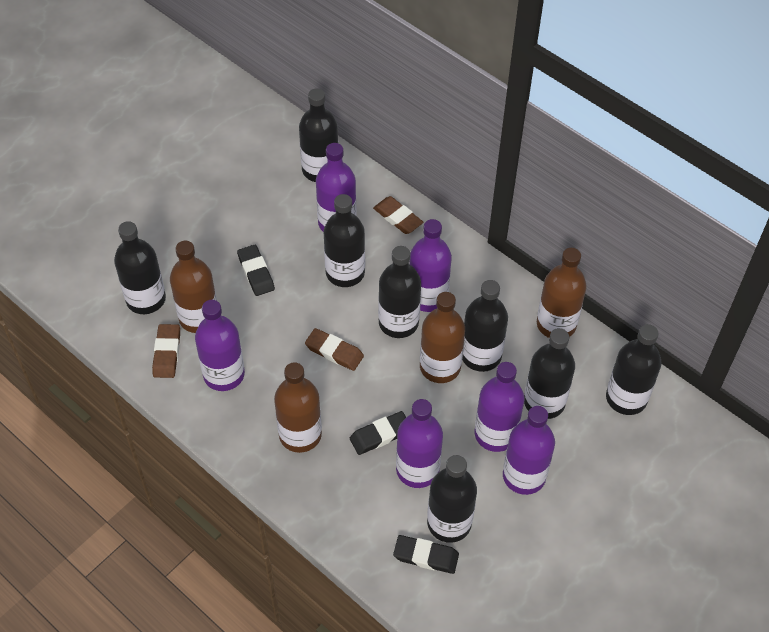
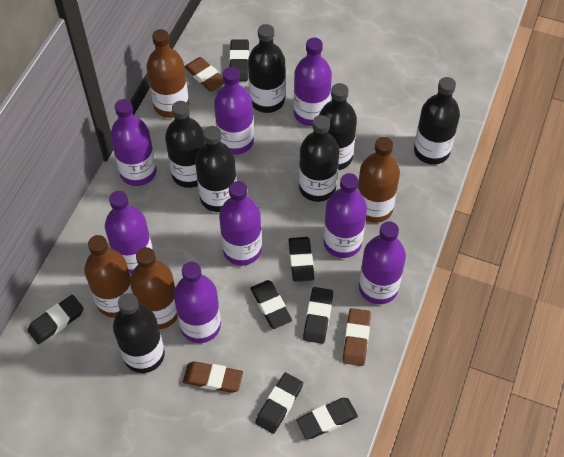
black bottle: [114,221,166,314] [299,88,338,182] [324,194,365,287] [378,246,421,338] [427,455,477,543] [462,280,508,372] [524,328,575,419] [606,324,661,415] = 8 -> [113,293,165,373] [165,101,205,188] [195,126,237,212] [248,24,285,113] [299,115,339,202] [319,83,357,170] [414,77,460,165] = 7
black eraser: [237,245,275,296] [350,411,406,455] [393,535,459,574] = 3 -> [27,295,84,344] [229,39,249,81] [251,280,292,329] [255,373,303,434] [289,237,314,282] [296,398,358,439] [303,287,333,344] = 7
purple bottle: [195,300,245,391] [316,143,357,232] [396,399,443,488] [410,219,452,312] [475,362,524,452] [503,406,555,495] = 6 -> [105,191,153,275] [110,99,157,186] [174,262,221,343] [214,67,254,155] [219,181,262,266] [294,38,332,126] [324,173,367,258] [359,221,406,304] = 8

